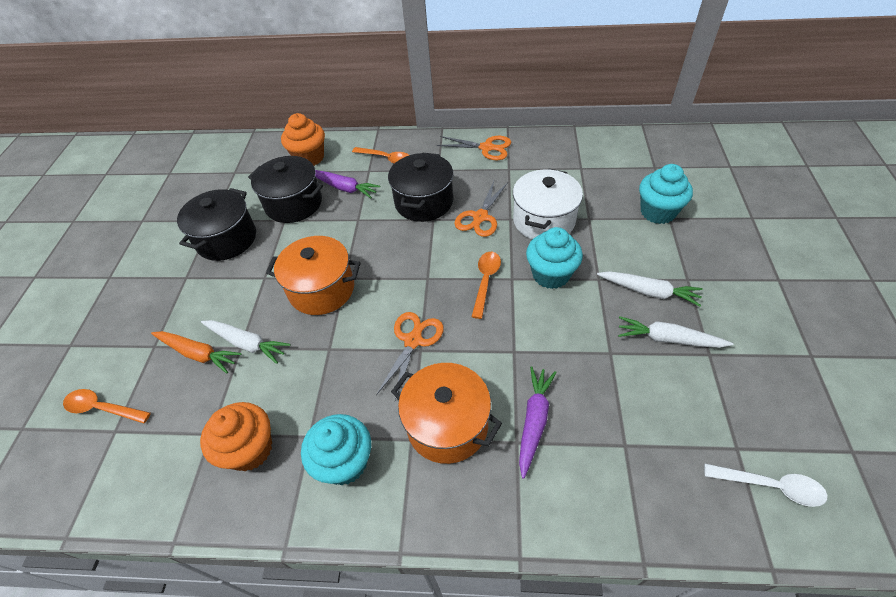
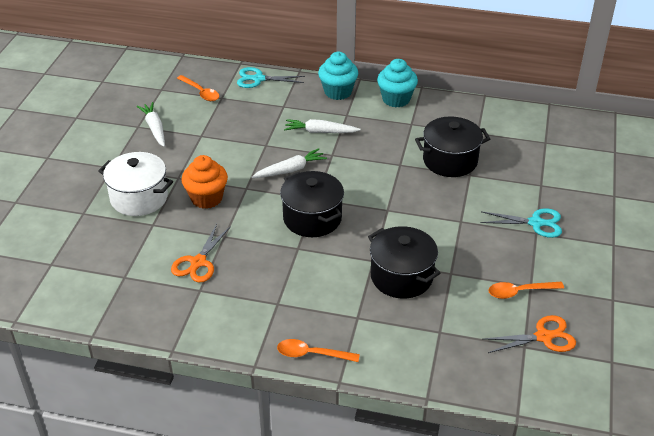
orange carrot: [151,331,241,374] = 1 -> none = 0
orange cupcake: [200,402,272,471] [281,113,325,166] = 2 -> [181,155,228,209] = 1
orange pot: [266,236,361,315] [391,363,502,464] = 2 -> none = 0
orange scissors: [376,312,444,400] [437,136,511,160] [454,181,508,237] = 3 -> [171,224,231,282] [483,315,576,353] = 2
purple carrot: [315,170,380,198] [519,366,557,479] = 2 -> none = 0
turquoise cupcake: [301,414,371,485] [526,227,583,289] [639,164,693,224] = 3 -> [318,52,358,100] [377,59,418,107] = 2
turquoise scissors: none = 0 -> [237,67,305,88] [481,208,562,238] = 2
white spoon: [704,464,828,507] = 1 -> none = 0

